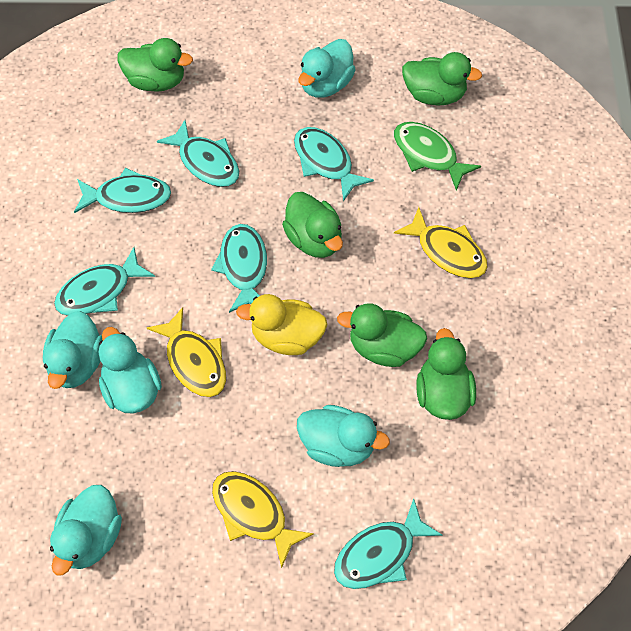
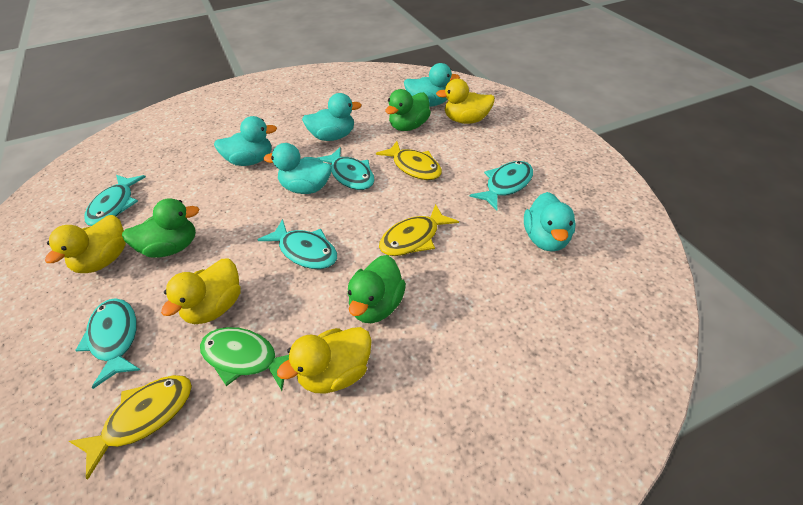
green duck: [118,38,193,92] [282,192,343,258] [337,303,427,367] [402,52,482,106] [416,328,476,420] = 5 -> [122,198,200,258] [348,255,406,323] [385,89,431,131] = 3
turquoise fish: [54,247,155,316] [74,168,171,213] [157,120,239,187] [211,224,267,313] [294,127,374,201] [334,499,442,589] = 6 -> [75,298,140,389] [85,175,146,226] [258,219,337,269] [318,147,375,190] [470,161,533,210] = 5
yellow duck: [236,294,328,355] = 1 -> [45,215,126,273] [161,258,241,324] [277,327,372,394] [436,79,495,124] = 4

